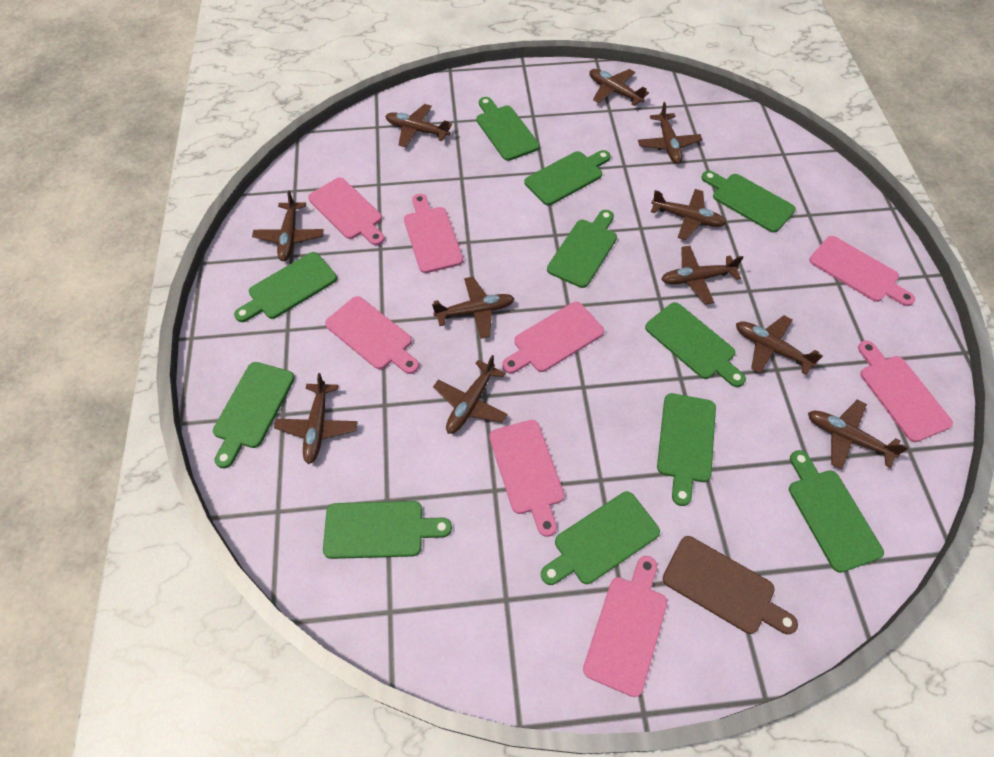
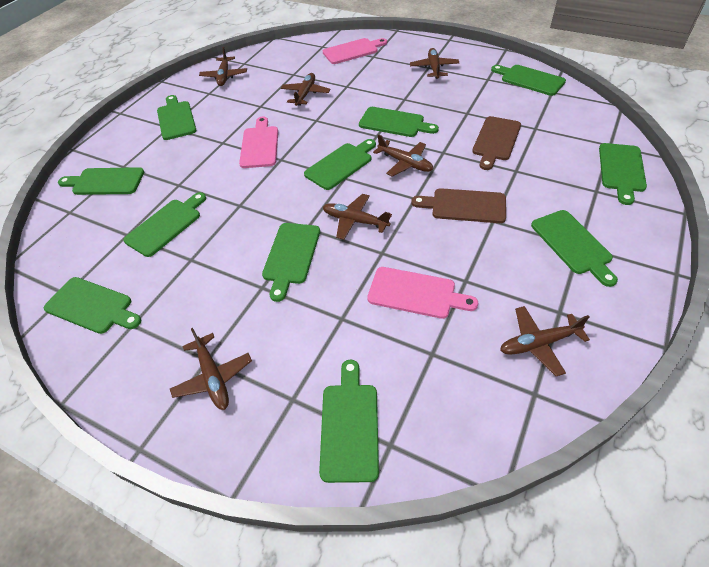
brown cutting board: [663,536,798,634] = 1 -> [411,188,506,223] [472,116,521,170] = 2
brown plane: [252,190,324,261] [274,373,358,464] [385,104,452,147] [432,277,515,339] [433,355,508,434] [589,69,649,106] [638,102,703,164] [651,189,726,240] [661,246,743,304] [736,315,823,375] [808,400,909,469] = 11 -> [170,328,252,410] [199,47,247,86] [281,73,331,106] [323,194,392,240] [373,134,433,177] [410,48,459,79] [500,306,590,376] = 7
pink cutting board: [308,178,385,245] [325,296,419,374] [404,194,463,273] [489,420,564,537] [502,302,604,373] [583,556,667,697] [809,236,915,306] [858,340,953,442] = 8 -> [239,116,278,168] [323,38,387,64] [367,267,478,319] = 3

